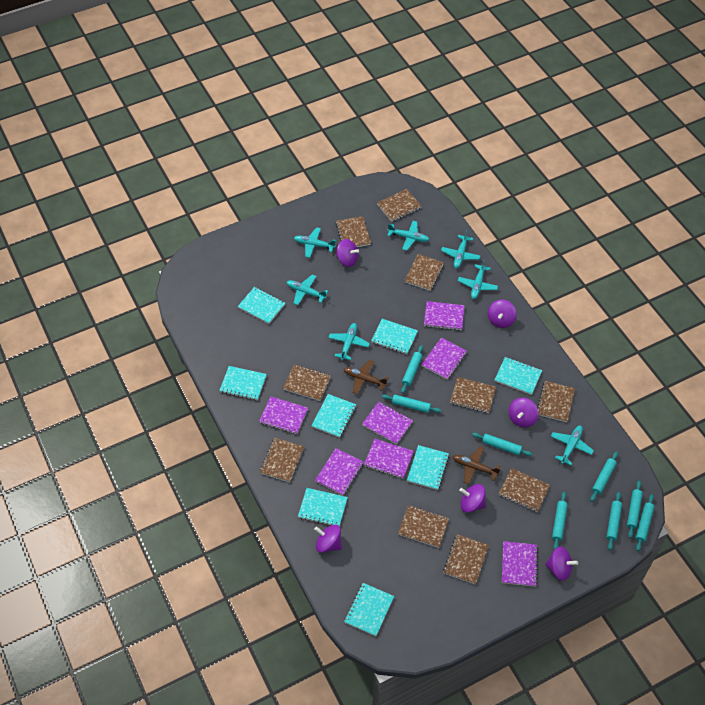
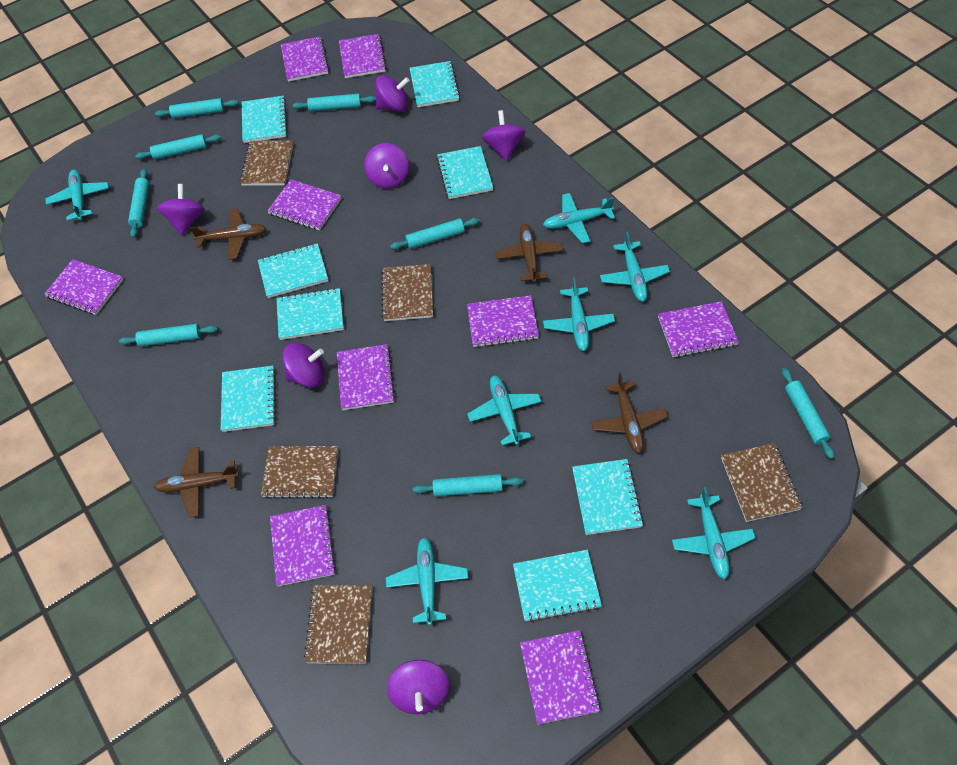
brown notebook: [260,438,304,482] [283,364,331,401] [336,216,371,247] [377,189,422,222] [398,505,449,548] [404,254,444,291] [443,534,489,585] [450,377,496,413] [498,468,550,512] [537,381,575,422] = 10 -> [240,140,294,186] [261,446,338,499] [304,585,372,664] [381,264,433,321] [721,443,802,522] = 5
brown plane: [344,360,389,394] [452,446,500,484] = 2 -> [154,447,239,517] [190,209,266,260] [495,224,563,283] [591,372,668,453] = 4
purple notebook: [259,396,308,434] [315,448,363,495] [362,402,413,444] [364,439,414,478] [421,338,467,379] [424,301,465,331] [502,541,538,587] = 7 -> [44,259,124,315] [267,179,342,230] [270,505,336,586] [281,36,329,82] [337,344,395,410] [339,34,387,78] [467,295,539,347] [520,630,601,724] [658,301,739,358] = 9

